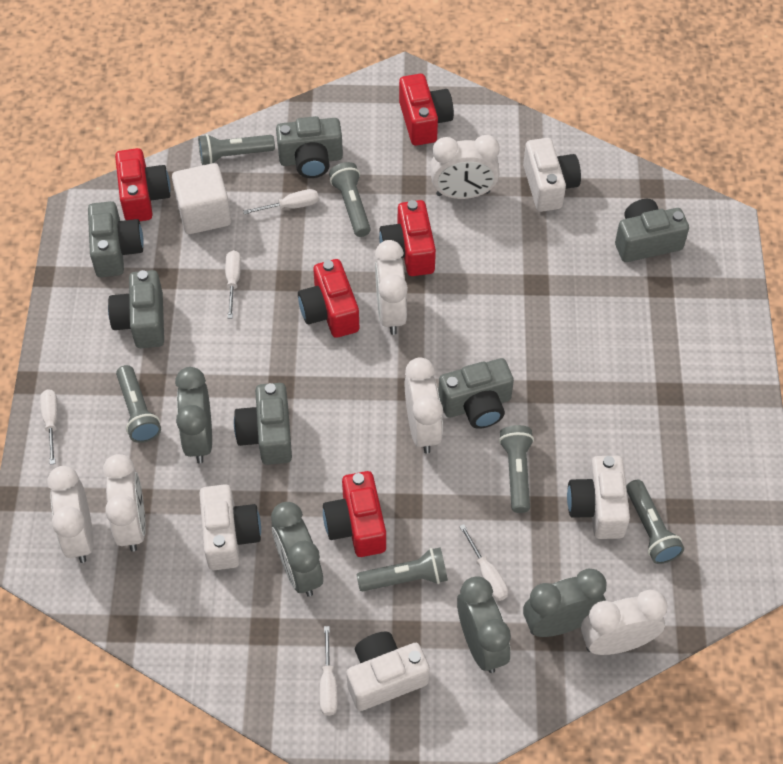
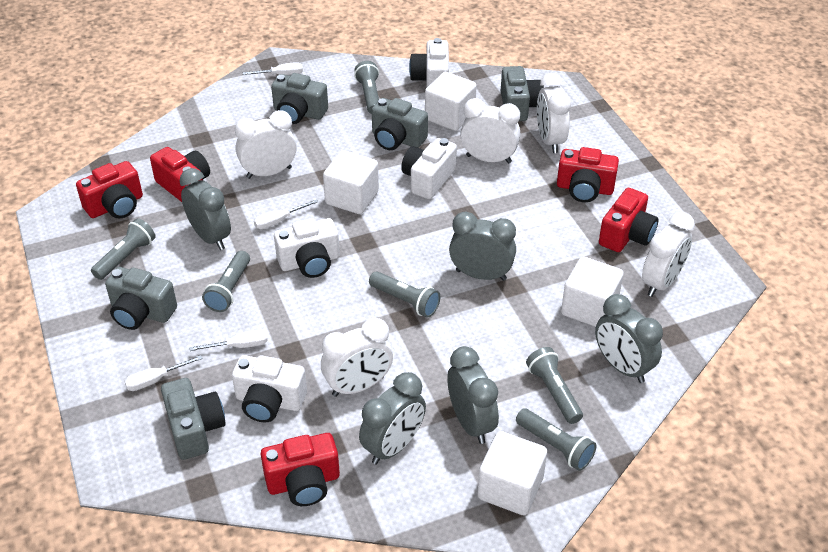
grey camera: [88,201,144,277] [108,270,164,348] [234,383,292,465] [276,116,343,178] [438,358,514,429] [615,199,689,262] = 6 -> [105,267,177,330] [161,378,226,460] [271,73,328,124] [372,98,428,150] [501,66,544,121] = 5
grey clock: [175,367,212,463] [271,502,323,597] [457,577,511,673] [523,569,607,637] = 4 -> [180,168,231,250] [359,372,426,464] [447,346,499,444] [449,212,516,281] [595,294,663,383] = 5
white clock: [47,466,94,563] [103,454,146,552] [375,240,408,335] [405,357,443,454] [430,135,500,199] [581,589,668,655] = 6 -> [235,110,297,179] [321,318,393,397] [460,98,520,164] [537,73,571,153] [642,212,695,297] = 5
white cube: [172,163,231,234] = 1 -> [323,150,379,214] [425,72,477,131] [477,431,547,516] [561,257,624,327] = 4
white screwdriver: [40,389,58,465] [225,250,241,318] [243,189,319,215] [319,626,338,716] [459,524,508,601] = 5 -> [124,355,203,391] [189,329,268,351] [243,62,303,75] [254,199,318,229] = 4

